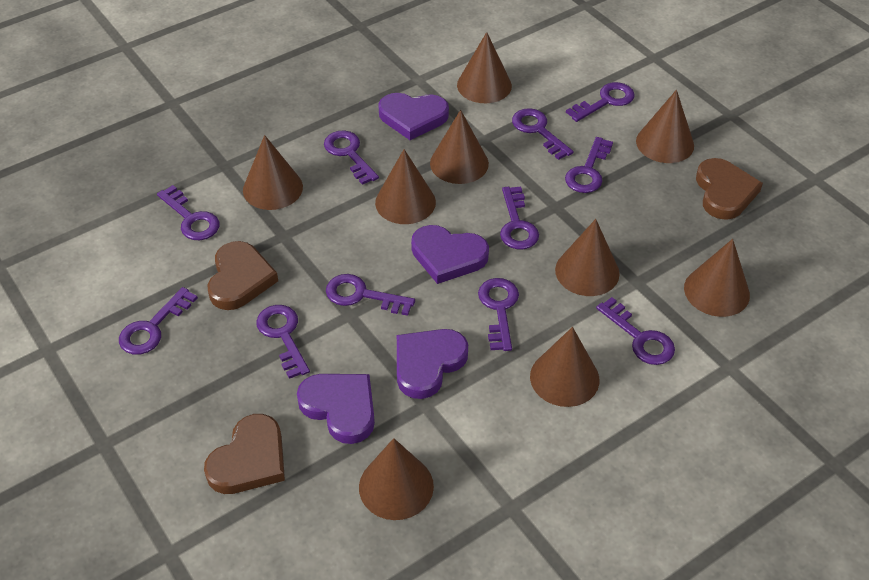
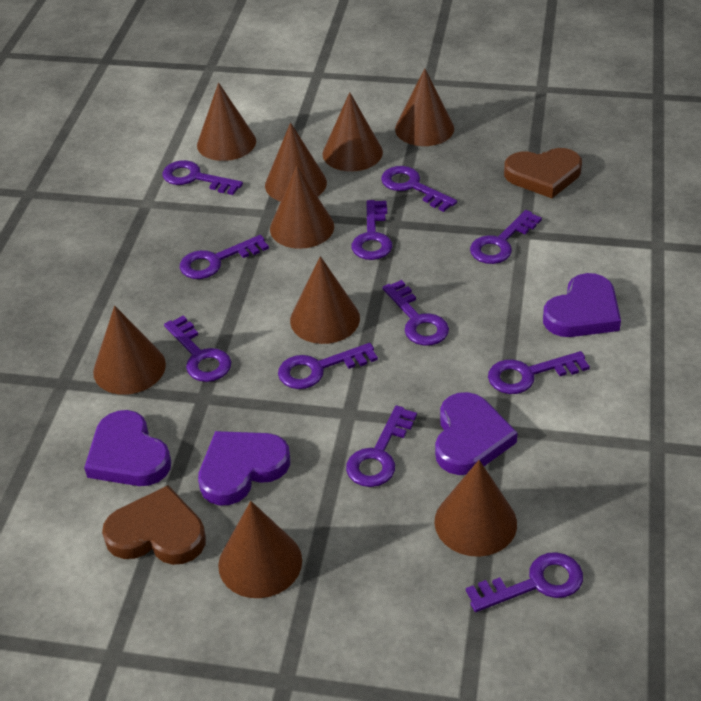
brown heart: [204,414,285,494] [208,241,278,310] [696,158,763,220] = 3 -> [102,485,206,565] [504,148,582,198] = 2

